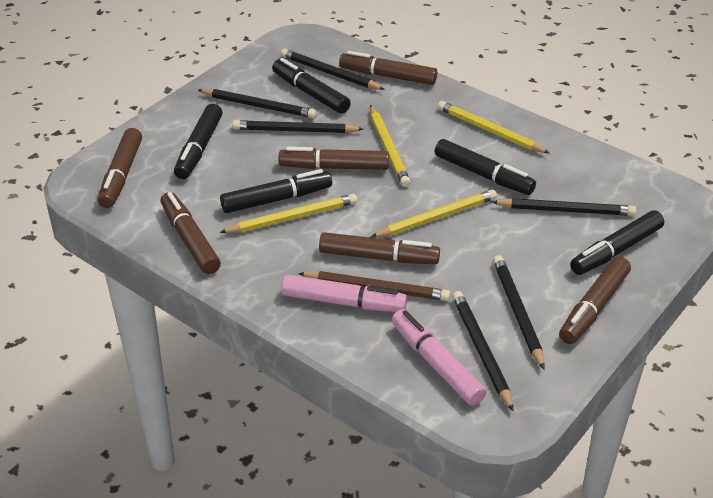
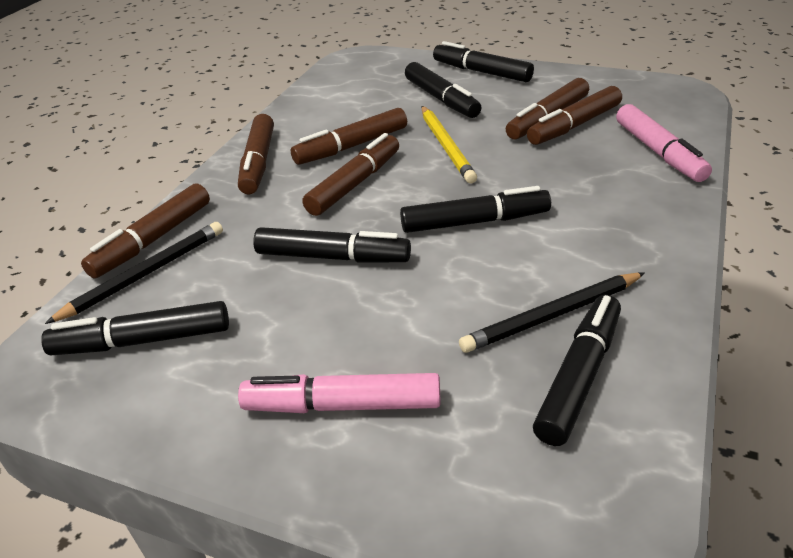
black marker: [174,104,223,179] [220,169,332,213] [272,58,351,114] [435,139,536,195] [570,210,664,275] = 5 -> [41,301,229,355] [253,227,411,263] [400,186,551,233] [405,62,482,118] [433,41,534,82] [533,295,621,446] = 6
black pencil: [198,89,317,118] [232,120,363,133] [281,49,385,90] [452,291,514,412] [492,198,636,216] [493,255,545,369] = 6 -> [45,222,223,324] [459,272,645,353] = 2
brown pencil: [298,271,450,301] = 1 -> none = 0
yellow pencil: [219,194,357,233] [370,105,411,187] [371,189,497,237] [437,101,549,153] = 4 -> [421,106,477,183] = 1

